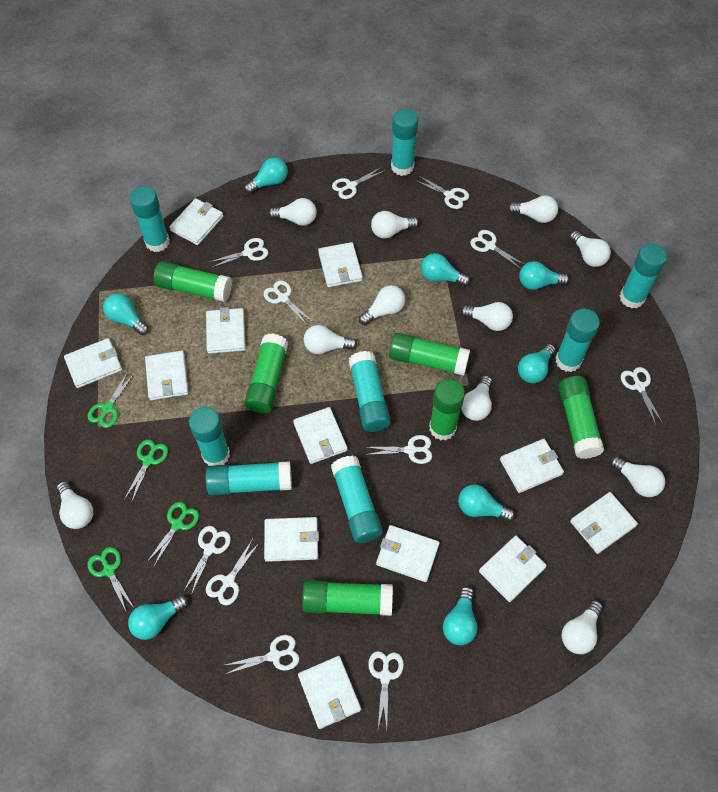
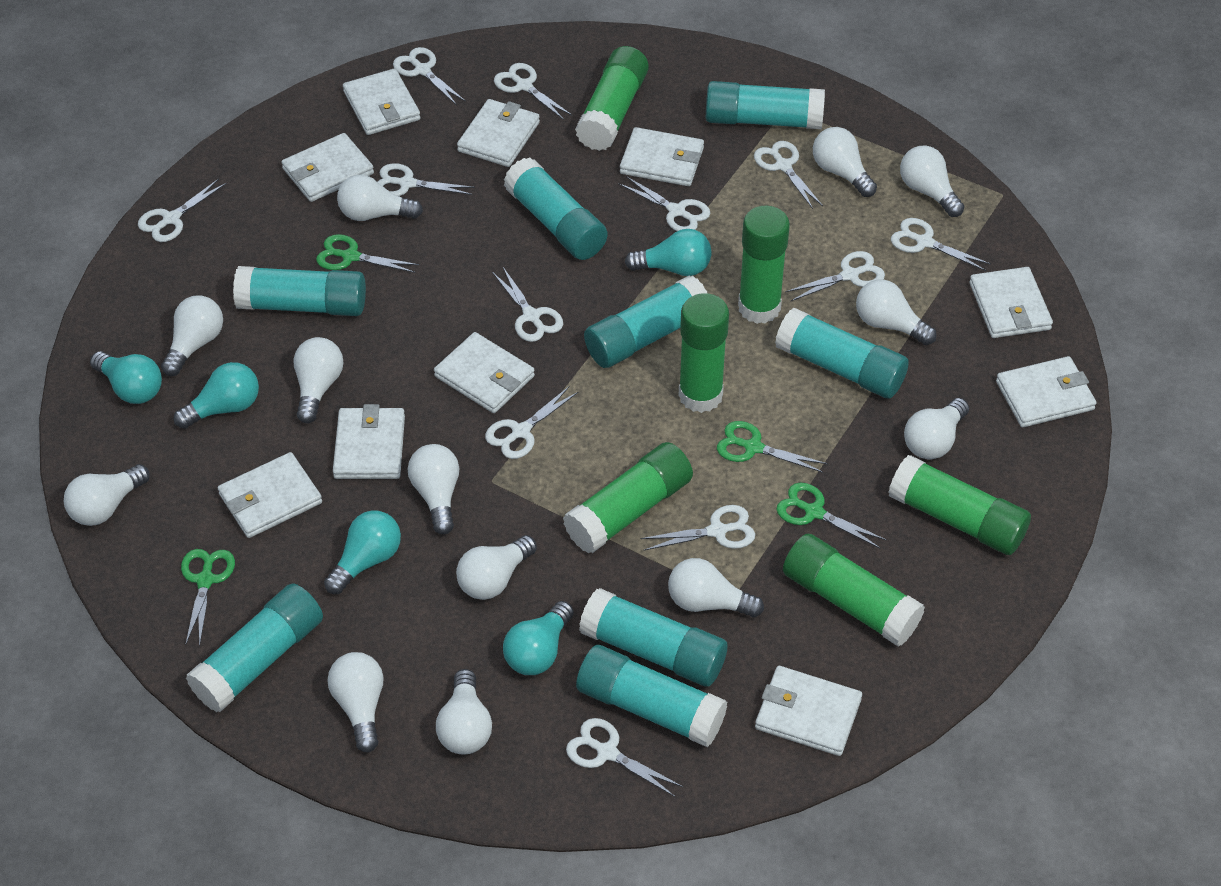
turquoise light bulb: [103,293,149,335] [128,595,188,640] [244,158,288,194] [421,253,470,286] [443,586,478,645] [458,485,515,522] [518,344,556,383] [519,261,569,290] = 8 -> [90,351,162,404] [174,362,259,429] [324,510,401,594] [503,601,574,675] [625,229,712,276] = 5
white light bulb: [57,481,93,529] [269,198,317,226] [304,325,357,354] [359,285,405,325] [371,211,419,239] [461,302,513,331] [461,376,492,421] [508,195,558,223] [562,600,603,654] [570,231,611,267] [610,456,665,497] = 11 -> [64,464,150,526] [161,295,223,376] [294,337,343,423] [327,652,384,753] [337,175,423,221] [408,444,459,535] [436,669,492,755] [456,535,537,600] [668,558,764,617] [813,127,877,197] [856,280,937,345] [900,145,964,217] [904,398,969,459] = 13
white scissors: [183,526,231,595] [206,539,260,605] [210,238,268,268] [226,635,299,674] [263,281,313,325] [332,167,386,199] [365,435,432,464] [368,651,404,728] [415,175,469,209] [470,230,525,269] [621,367,662,425] = 11 -> [138,179,227,242] [377,163,475,196] [393,47,466,105] [485,386,578,459] [492,267,563,342] [494,63,572,120] [566,718,683,797] [619,176,710,231] [640,505,755,550] [754,141,823,209] [785,251,885,301] [891,218,991,271] = 12
white wallet: [64,338,122,388] [145,351,189,400] [169,198,223,245] [206,307,246,354] [264,517,319,562] [293,407,348,464] [298,656,361,729] [318,242,363,287] [376,525,440,582] [479,536,547,602] [500,439,564,493] [570,492,638,554] = 12 -> [218,452,322,538] [282,133,374,202] [333,404,405,479] [343,68,421,135] [434,332,535,413] [457,99,540,167] [620,127,704,186] [755,666,862,756] [969,267,1053,338] [996,356,1096,427] = 10

